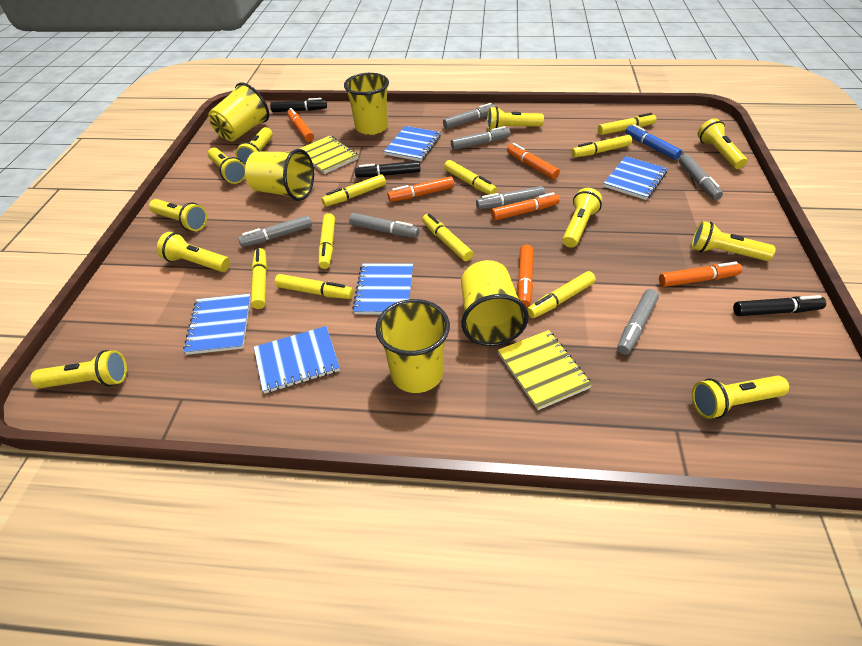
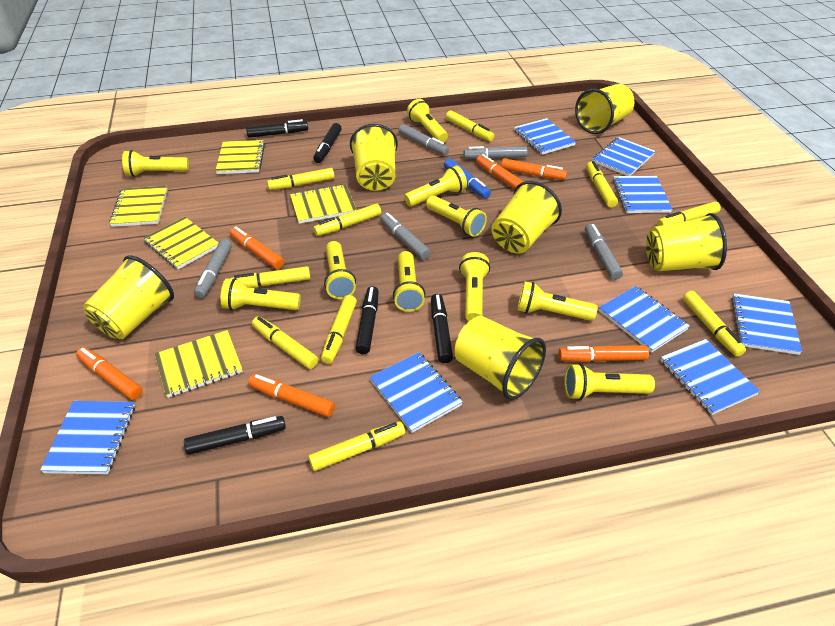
black marker: [270,98,327,112] [355,161,420,178] [733,295,826,316] = 3 -> [184,416,286,455] [246,119,308,138] [313,123,342,163] [355,286,379,354] [431,294,453,363] = 5
blue notebook: [183,294,251,355] [254,326,340,394] [352,263,413,315] [384,126,441,161] [603,156,667,200] = 5 -> [40,401,135,474] [370,352,463,433] [514,118,576,155] [593,137,655,176] [599,286,690,353] [613,176,673,213] [660,339,760,415] [731,293,802,355] = 8
grey marker: [238,215,312,247] [349,213,419,238] [443,103,496,129] [451,126,510,150] [476,186,545,209] [617,289,659,355] [679,154,723,200] = 7 -> [194,239,232,298] [380,213,431,260] [399,124,449,155] [463,146,528,159] [585,224,623,280] = 5
yellow cup: [208,83,269,141] [245,149,314,201] [344,73,389,135] [375,299,450,393] [461,260,529,346] = 5 -> [83,255,174,339] [350,124,398,191] [455,316,546,400] [491,181,562,254] [575,84,634,134] [646,213,727,271] = 6
yellow marker: [251,248,267,309] [275,274,353,299] [319,213,335,269] [322,174,386,207] [422,213,473,261] [444,160,497,195] [527,271,596,318] [571,135,632,158] [598,113,656,135] = 9 -> [230,266,310,288] [252,316,318,369] [267,168,335,190] [308,421,405,471] [313,204,381,236] [321,295,357,364] [446,110,495,141] [586,161,618,208] [657,201,721,226] [683,291,746,357] = 10
yellow notebook: [299,136,358,174] [498,330,592,410] = 2 -> [109,186,168,227] [143,217,219,269] [155,330,243,398] [215,140,265,174] [290,184,357,224] = 5

